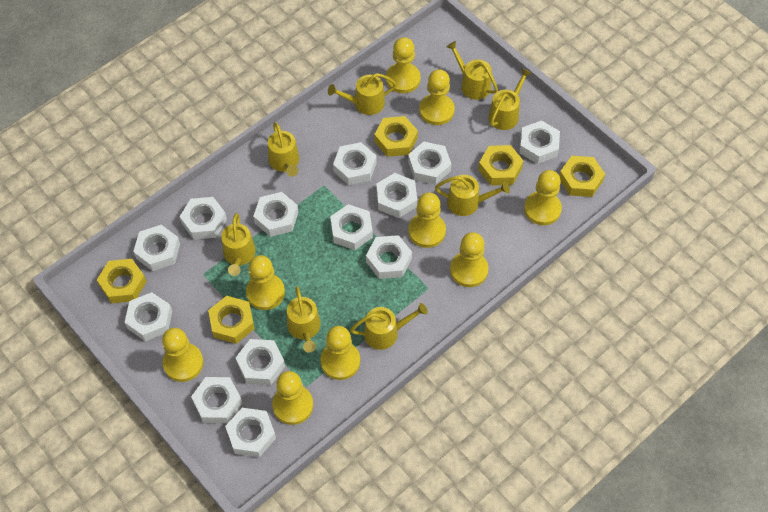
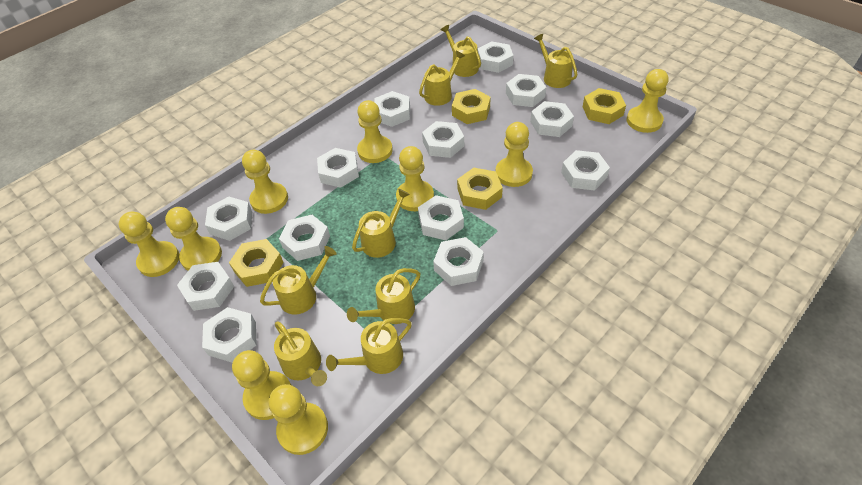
yellow nut: [97,259,147,303] [208,296,255,344] [374,116,418,157] [478,145,523,186] [559,156,605,197] = 5 -> [229,239,284,287] [452,89,491,124] [457,168,503,210] [583,88,626,124] = 4

